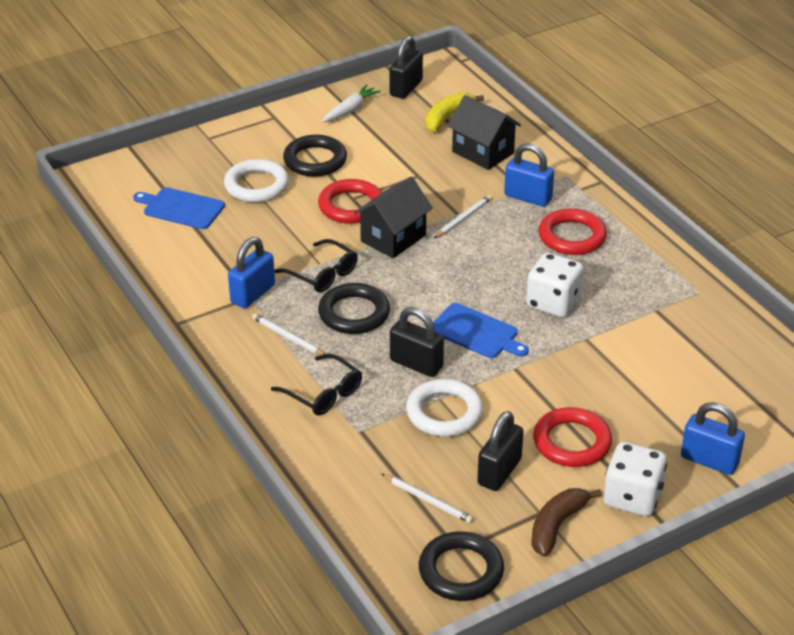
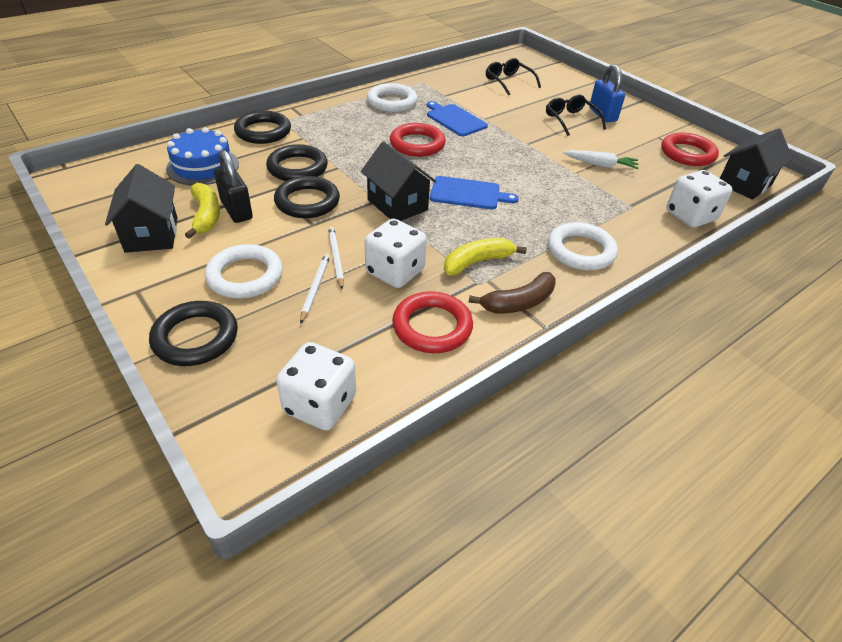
black house: [354,176,433,258] [447,95,521,170] = 2 -> [105,164,177,253] [361,141,436,221] [720,128,793,200] = 3
black padlock: [390,36,423,99] [390,307,444,377] [477,411,524,491] = 3 -> [214,150,253,223] = 1
black ring: [283,135,347,177] [318,283,390,334] [419,532,504,601] = 3 -> [149,301,238,366] [234,111,291,144] [266,144,328,181] [274,176,340,218] = 4
blue cake: none = 0 -> [166,127,239,185] = 1
blue padlock: [228,237,275,308] [504,143,554,207] [681,402,745,475] = 3 -> [589,64,625,122] = 1
white dice: [526,252,584,317] [603,442,667,516] = 2 -> [276,342,356,431] [365,219,427,288] [666,170,732,228] = 3
white pencil: [252,313,325,355] [382,474,473,523] [434,195,492,238] = 3 -> [300,254,330,324] [328,226,344,289] = 2
white ring: [224,159,289,202] [406,379,483,437] = 2 -> [205,244,283,299] [367,83,418,112] [548,222,618,270] = 3
yellow banana: [426,92,484,132] = 1 -> [185,183,220,239] [444,238,527,275] = 2

